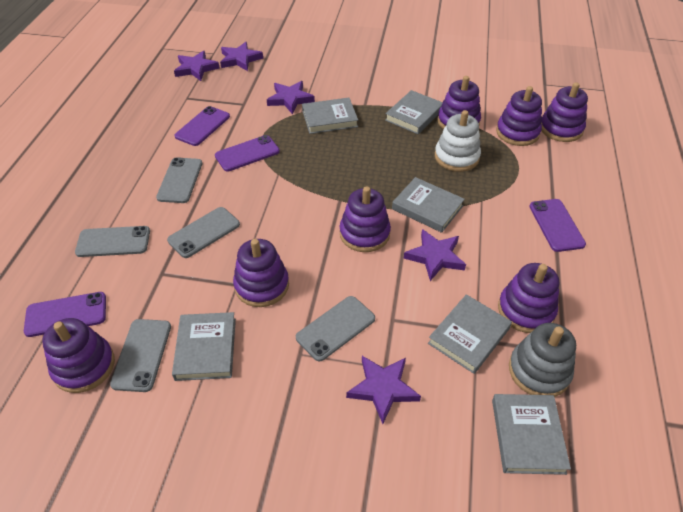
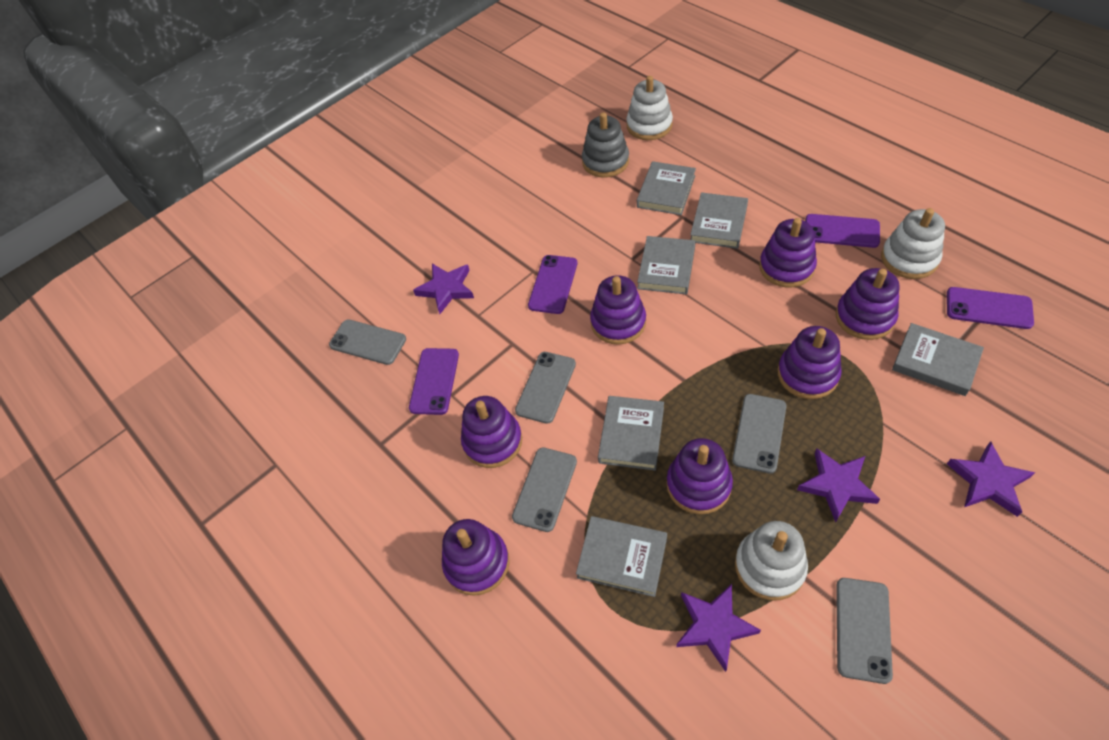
purple star: [174,51,220,81] [220,42,263,71] [267,81,315,114] [346,356,421,424] [404,229,466,281] = 5 -> [413,263,474,314] [676,584,761,672] [797,448,880,523] [947,441,1035,517] = 4
white stacking toy: [435,110,481,172] = 1 -> [627,76,673,140] [735,521,808,600] [881,208,945,279] = 3

